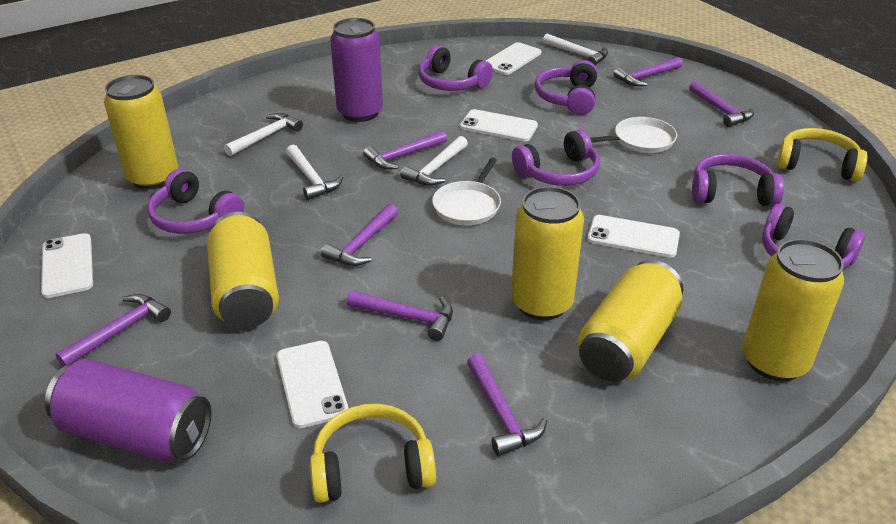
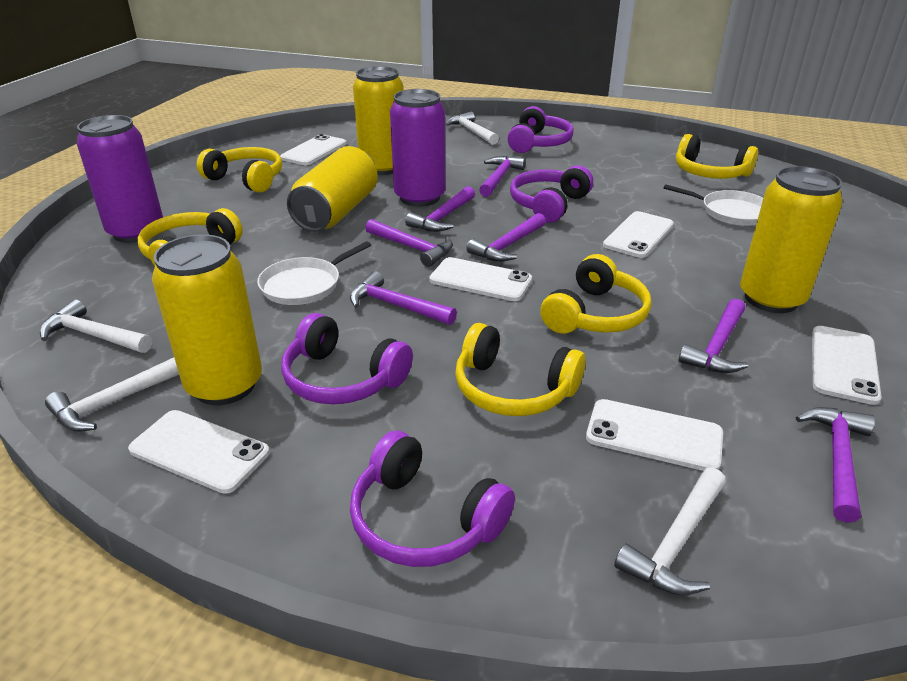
purple headphones: [148,169,244,234] [419,45,493,91] [512,129,599,186] [535,60,597,115] [692,154,784,207] [762,204,866,269] = 6 -> [281,313,413,404] [350,431,515,567] [507,106,574,153] [510,165,593,223] = 4
white phone: [41,233,93,298] [277,341,349,428] [460,109,538,142] [486,42,541,75] [587,215,680,258] = 5 -> [128,410,270,494] [280,134,346,165] [429,257,532,301] [586,399,723,471] [603,211,674,258] [812,326,881,405] = 6
yellow can: [104,75,178,189] [207,212,279,328] [511,186,584,320] [578,260,683,382] [742,239,844,381] = 5 -> [152,235,262,405] [287,146,378,232] [353,66,404,175] [740,166,842,313] = 4
yellow headphones: [310,404,436,503] [777,128,868,182] = 2 -> [138,208,243,266] [197,147,282,193] [455,323,586,416] [540,254,651,334] [676,134,758,179] = 5

